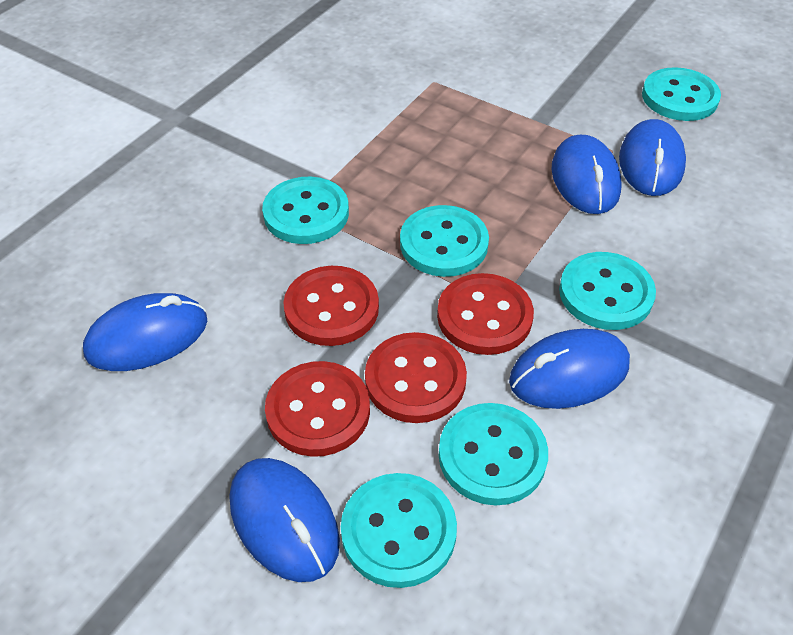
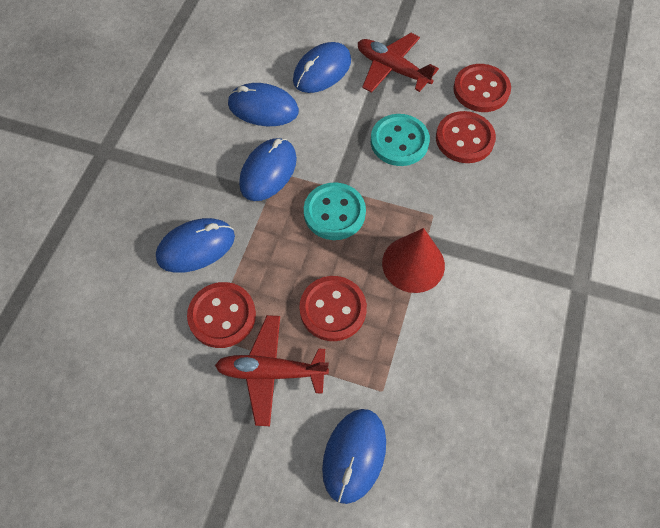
red cone: none = 0 -> [382,228,445,293] = 1
red plane: none = 0 -> [215,315,329,426] [358,33,439,93] = 2
turquoise button: [262,177,349,244] [341,473,457,588] [400,205,489,277] [439,403,548,505] [559,252,656,330] [642,67,721,121] = 6 -> [304,182,366,240] [371,114,430,166] = 2

